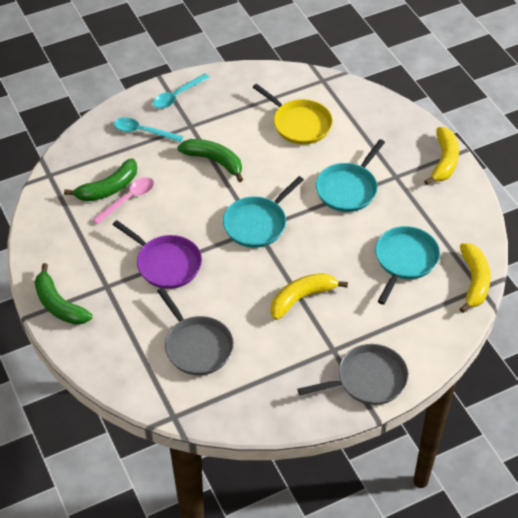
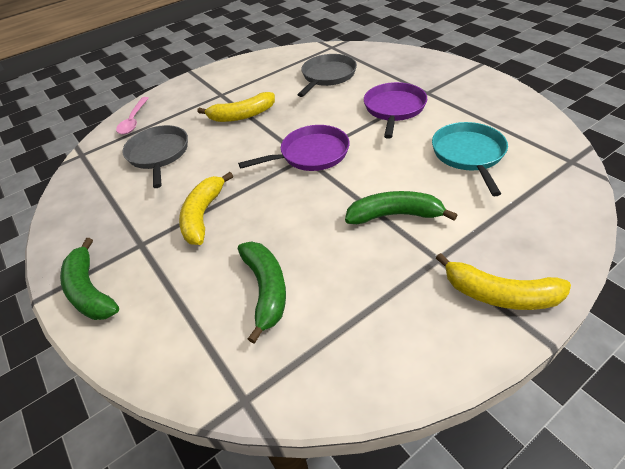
purple pan: [113,220,202,289] = 1 -> [238,125,350,171] [364,82,427,139] = 2
turquoise pan: [223,176,304,248] [316,139,385,212] [375,226,440,305] = 3 -> [432,122,508,196] = 1
turquoise spoon: [114,117,183,142] [153,73,210,109] = 2 -> none = 0
yellow pan: [253,84,333,145] = 1 -> none = 0

